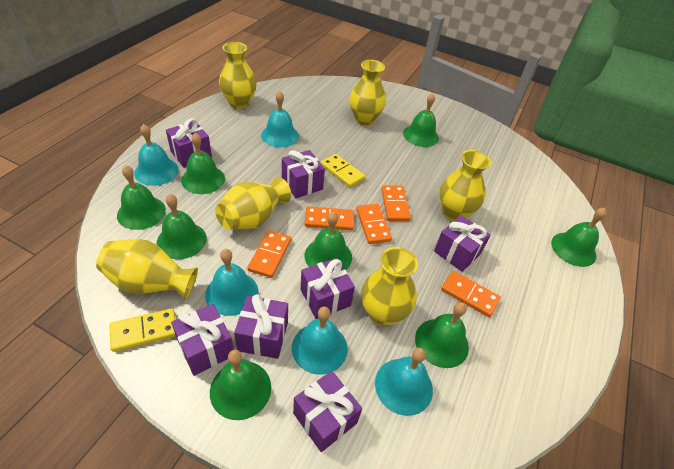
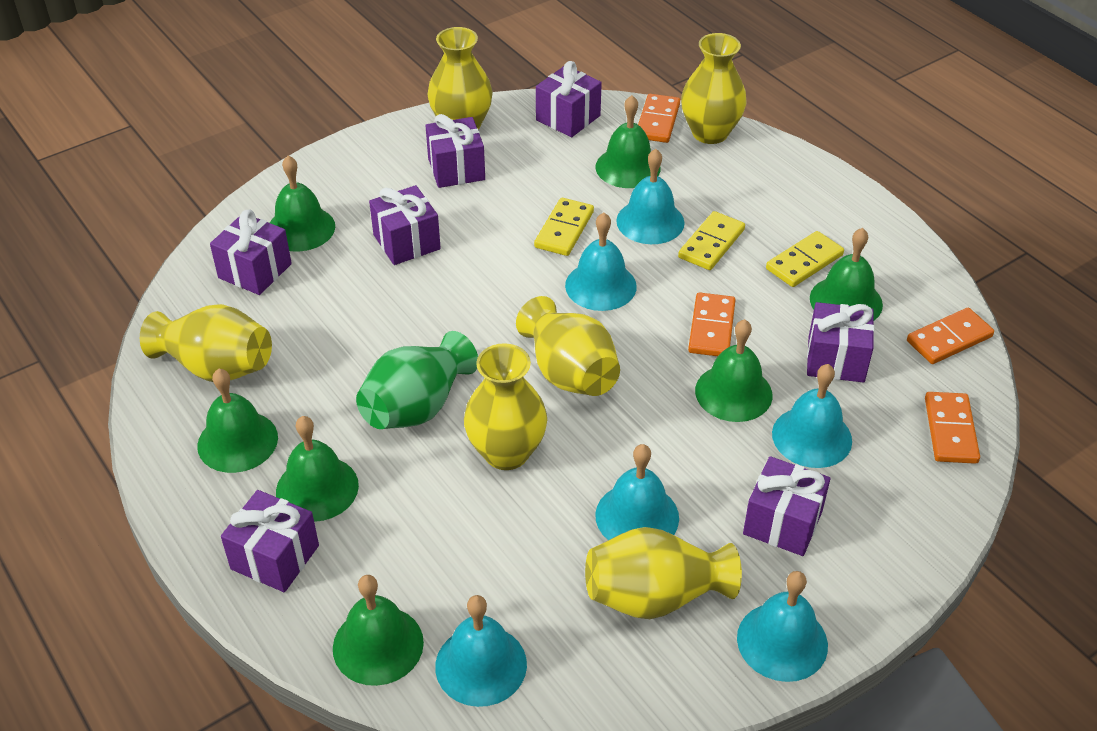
green bell: [117,165,166,230] [157,194,207,259] [181,133,225,194] [210,350,271,420] [305,212,352,270] [403,93,439,147] [415,302,469,368] [551,208,607,267] = 8 -> [197,369,278,473] [270,156,335,252] [276,416,359,522] [333,575,424,686] [595,95,660,188] [695,319,773,422] [810,228,883,321] = 7
green vase: none = 0 -> [356,331,478,429] = 1
orange domino: [247,230,291,278] [304,206,354,230] [356,204,392,244] [381,185,411,221] [441,271,501,317] = 5 -> [638,94,680,143] [688,292,735,356] [907,308,994,364] [925,392,980,464] = 4
turquoise bell: [134,124,179,186] [205,249,259,316] [261,91,299,147] [292,307,348,375] [375,348,433,416] = 5 -> [435,595,527,707] [565,212,637,311] [595,444,679,540] [616,149,684,244] [737,571,828,682] [772,364,852,468] = 6
yellow domino: [109,308,176,352] [321,154,365,188] = 2 -> [534,198,594,256] [678,211,745,270] [766,231,844,287] = 3

